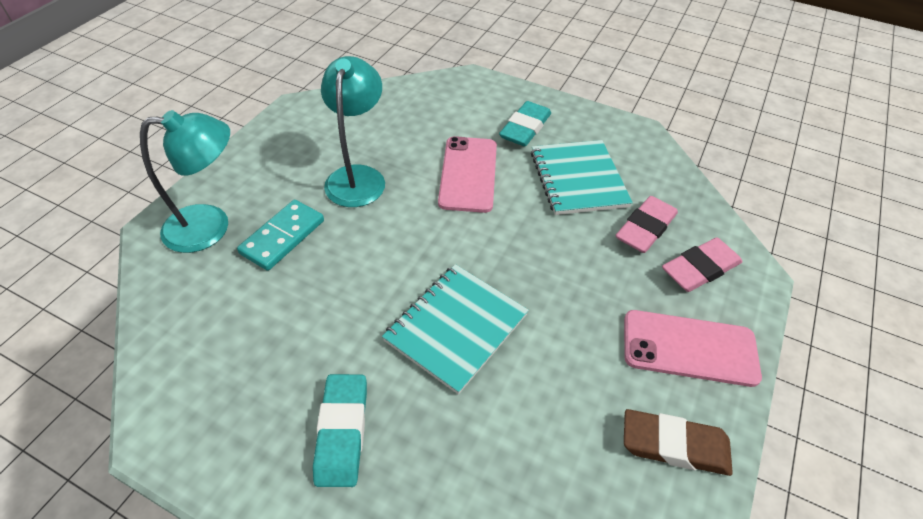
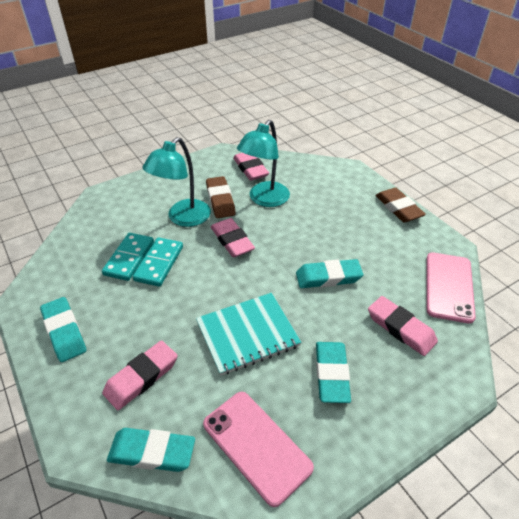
brown eraser: [624,409,733,476] = 1 -> [206,176,236,218] [375,188,426,223] = 2
pink eraser: [615,196,678,253] [662,237,743,292] = 2 -> [102,341,178,410] [211,218,255,257] [233,153,269,181] [368,296,438,356] = 4
turquoise domino: [237,200,324,271] = 1 -> [102,233,154,281] [133,237,183,287] = 2
turquoise eraser: [313,374,367,487] [499,101,551,146] = 2 -> [40,297,87,362] [107,428,195,472] [296,259,363,288] [316,342,351,403] = 4
turquoise notebook: [382,264,529,395] [531,140,633,215] = 2 -> [196,293,301,376] = 1

